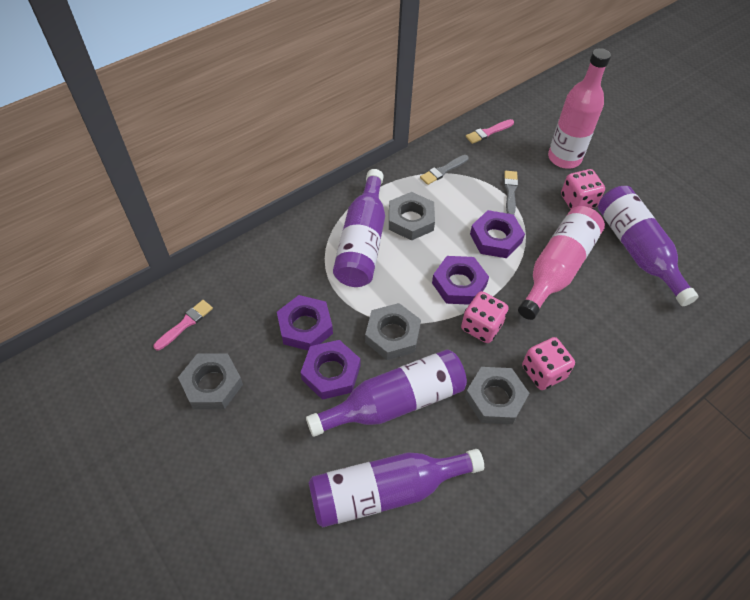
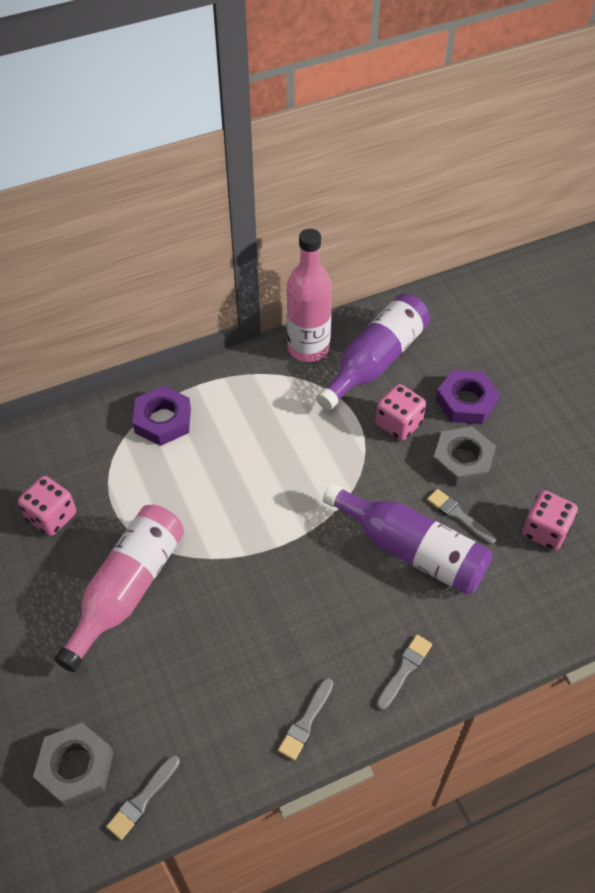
grey brush: [420,155,469,185] [504,171,518,215] = 2 -> [106,755,180,840] [278,678,333,761] [376,635,432,710] [427,489,496,544] = 4
grey nut: [178,353,243,409] [365,303,421,360] [389,192,435,241] [465,367,529,424] = 4 -> [33,723,114,808] [432,426,496,487] = 2
pink brush: [154,300,213,350] [466,119,514,144] = 2 -> none = 0
purple bottle: [306,349,467,437] [309,449,484,527] [333,169,385,287] [598,186,699,306] = 4 -> [316,293,430,410] [323,483,492,595] = 2
purple nut: [277,295,333,350] [300,340,360,400] [432,256,489,305] [470,210,525,258] = 4 -> [133,386,191,446] [435,370,500,424] = 2

